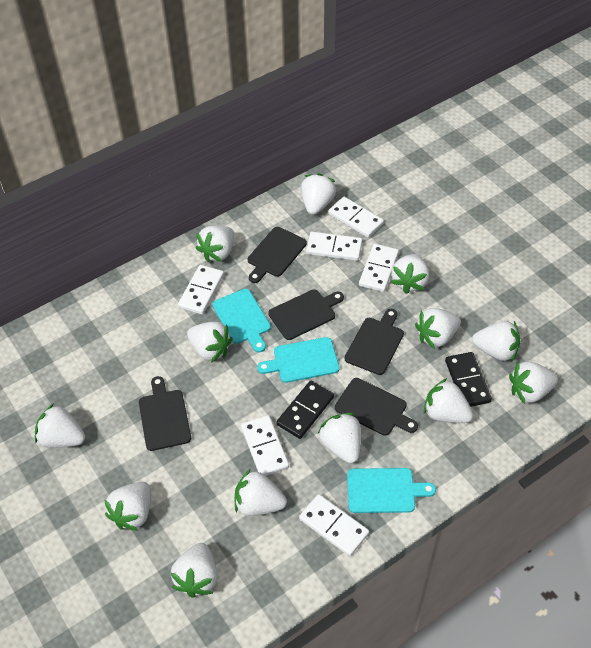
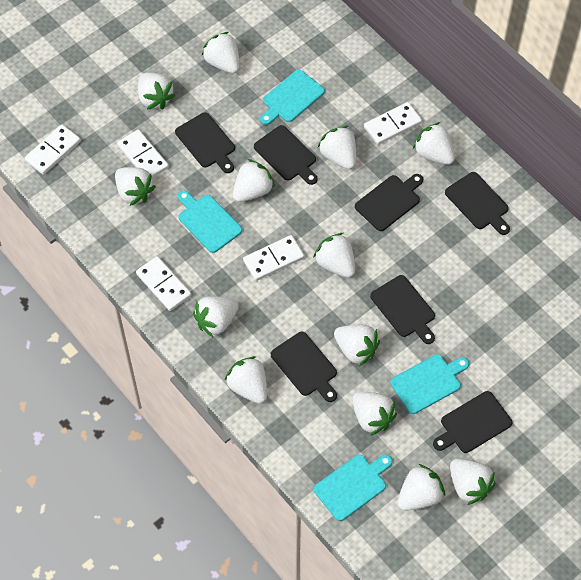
black cutting board: [139,376,191,451] [248,227,307,283] [268,289,344,340] [335,378,418,436] [345,309,404,375] = 5 -> [175,112,235,173] [254,125,318,185] [271,331,337,402] [355,174,423,231] [370,275,435,344] [433,391,512,453] [445,172,510,235] = 7
black domino: [276,381,334,439] [445,352,492,407] = 2 -> none = 0
turquoise cutting board: [212,289,271,353] [257,337,339,383] [347,468,436,513] = 3 -> [178,191,242,253] [260,69,325,125] [314,455,392,521] [390,354,469,414] = 4
white domino: [178,265,224,314] [241,415,289,476] [299,494,369,556] [306,232,362,261] [328,197,384,238] [359,244,399,292] = 6 -> [25,125,81,175] [117,130,169,178] [136,256,191,311] [243,235,304,281] [364,102,422,145] = 5

